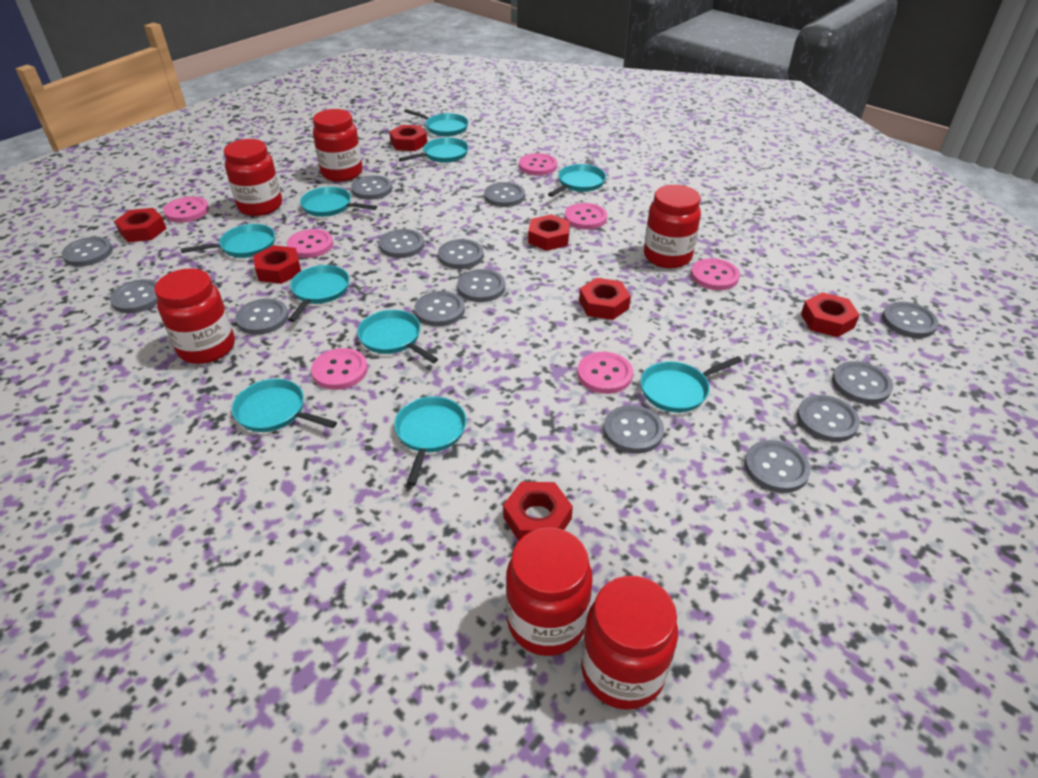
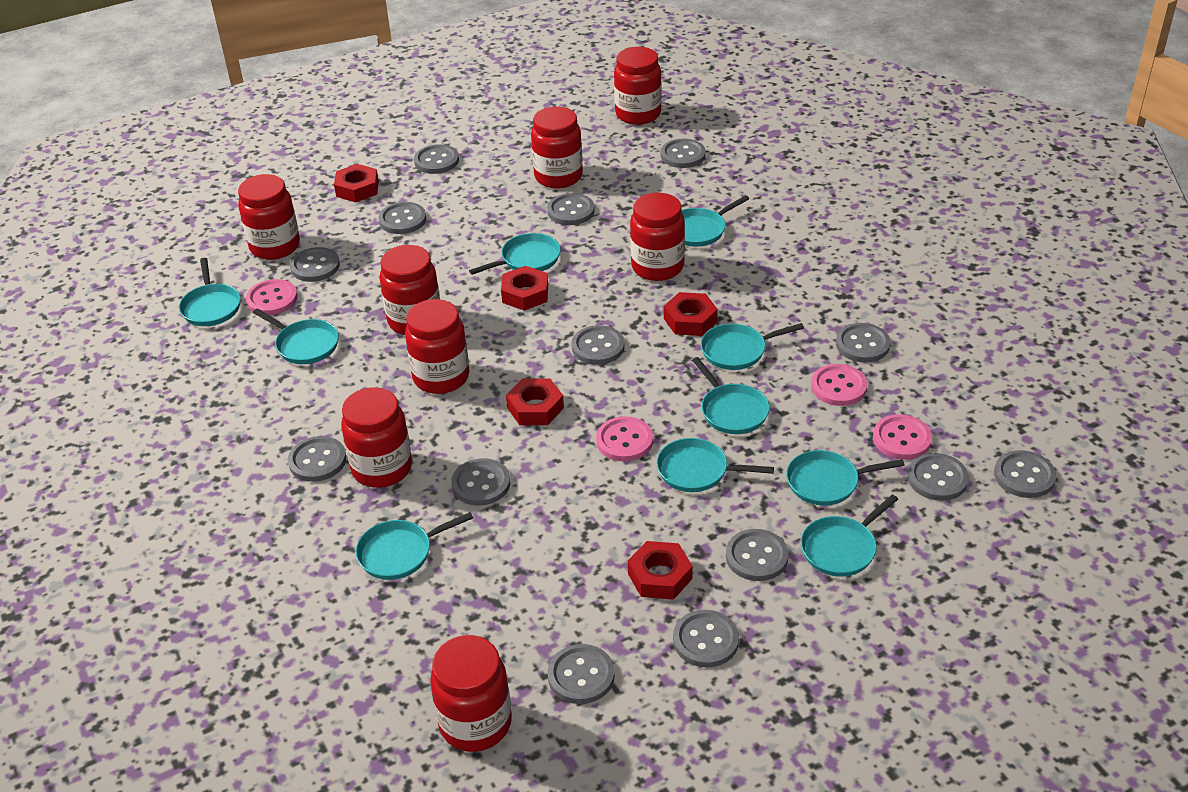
pink button: [163,196,209,222] [287,229,333,258] [311,348,368,390] [519,153,557,176] [564,203,607,230] [577,352,633,394] [691,258,740,290] = 7 -> [246,279,298,315] [596,416,653,461] [811,364,867,406] [873,415,932,460] = 4
red jar: [154,268,235,364] [224,139,282,216] [313,109,363,182] [506,527,593,656] [581,576,678,710] [644,185,701,268] = 6 -> [238,174,300,260] [341,387,412,488] [380,245,440,335] [405,299,470,394] [430,635,512,752] [531,106,583,188] [614,47,662,125] [630,193,685,281] = 8
red nut: [114,208,167,242] [253,245,301,284] [389,125,427,151] [503,482,573,541] [528,214,570,251] [579,278,631,320] [801,292,860,337] = 7 -> [334,164,379,202] [501,266,548,311] [506,378,564,425] [628,541,693,600] [664,292,718,336] = 5

